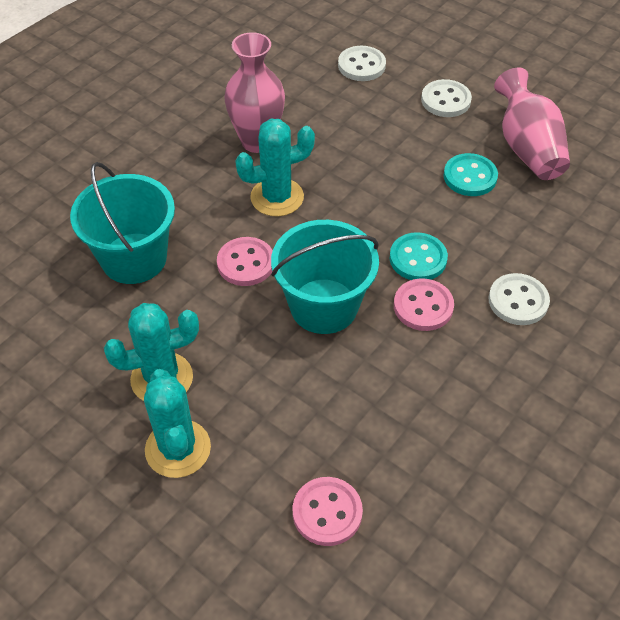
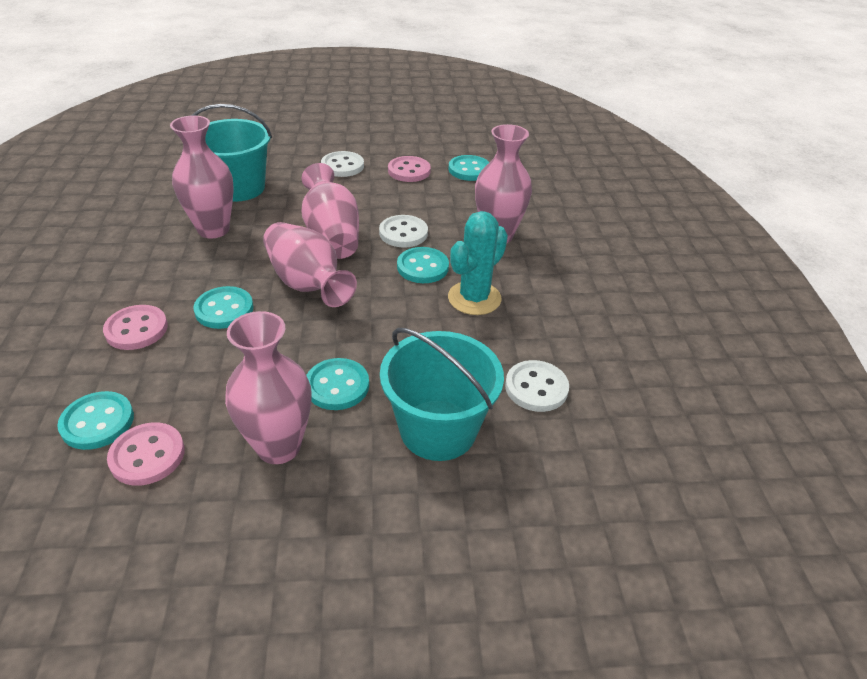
pink vase: [224,32,285,153] [494,68,570,180] = 2 -> [170,115,234,239] [225,311,312,464] [263,222,357,307] [302,163,359,259] [475,124,532,243] = 5
turquoise button: [390,232,448,280] [444,153,498,196] = 2 -> [57,391,134,450] [193,286,254,329] [306,358,369,410] [397,247,449,283] [449,155,489,181] = 5
turquoise cactus: [104,303,199,401] [144,369,211,478] [235,119,315,216] = 3 -> [448,211,508,315] = 1

